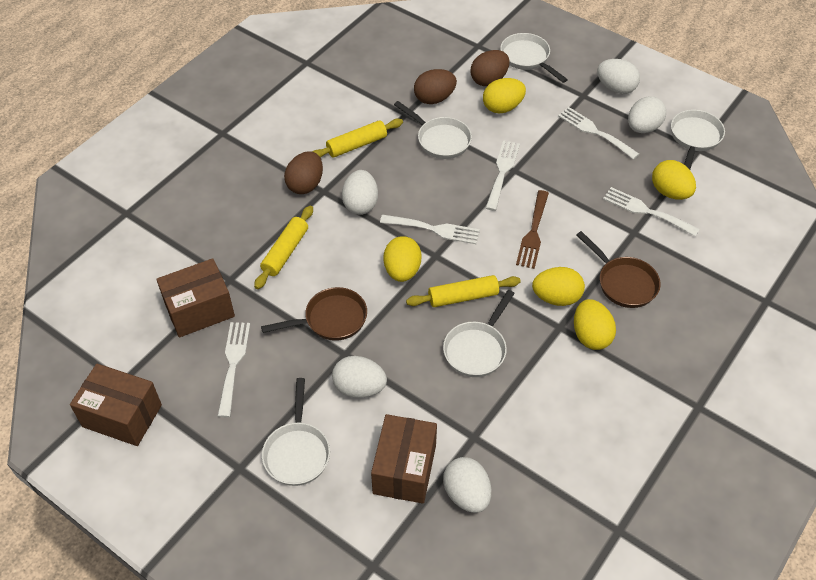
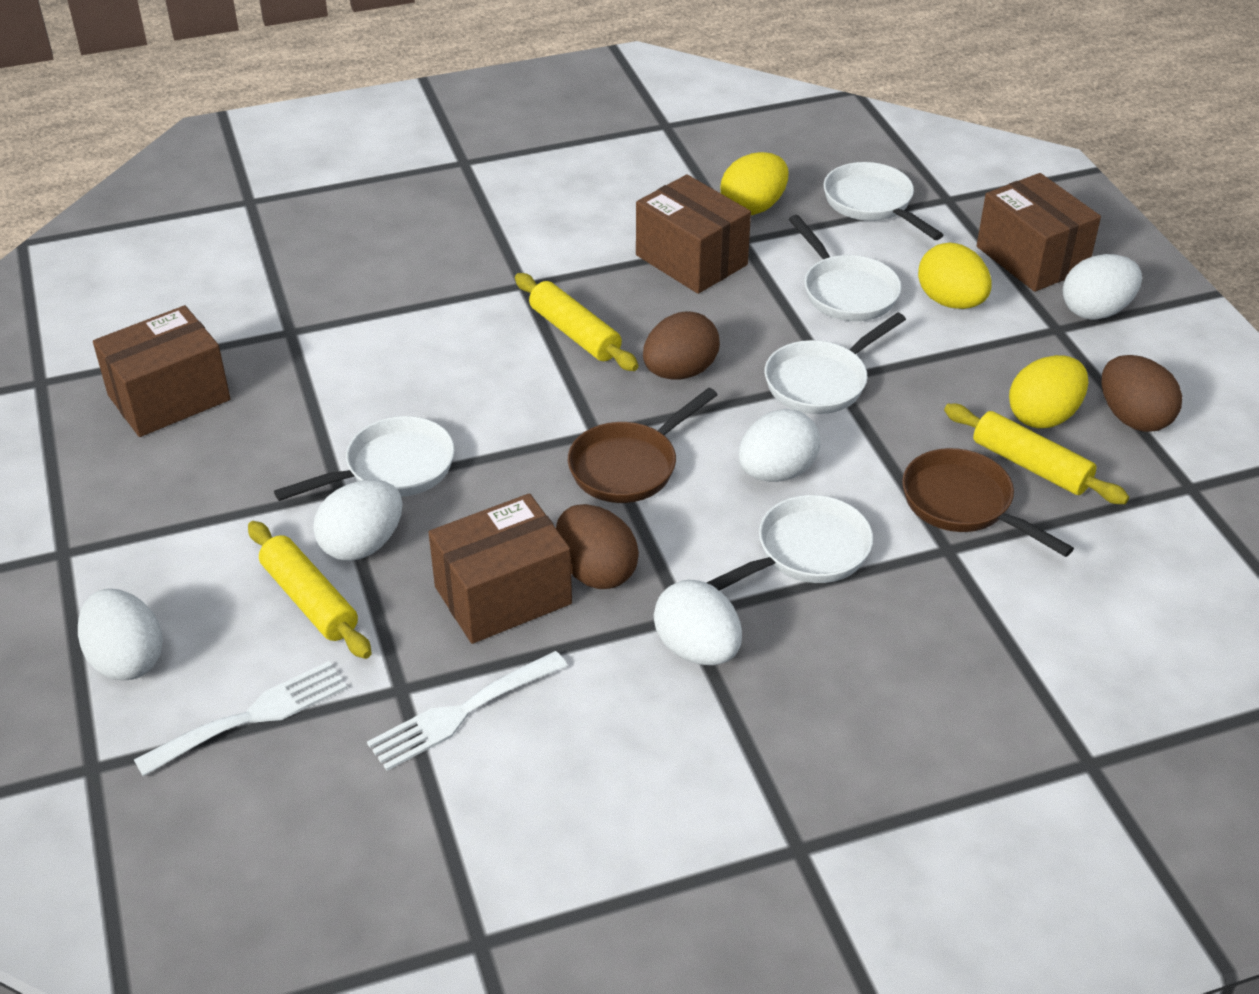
brown box: [70,364,162,446] [156,258,235,338] [371,414,437,504] = 3 -> [93,305,231,437] [428,493,572,644] [636,174,751,294] [977,173,1101,292] = 4
brown fork: [516,190,549,269] = 1 -> none = 0
white fork: [218,322,250,417] [380,215,480,244] [486,140,520,211] [558,107,639,160] [603,187,700,236] = 5 -> [134,661,347,776] [367,651,567,771] = 2
yellow egg: [383,236,422,282] [483,78,526,113] [532,267,585,306] [574,299,616,350] [652,160,696,200] = 5 -> [721,152,788,215] [918,243,991,309] [1009,355,1088,428] = 3

